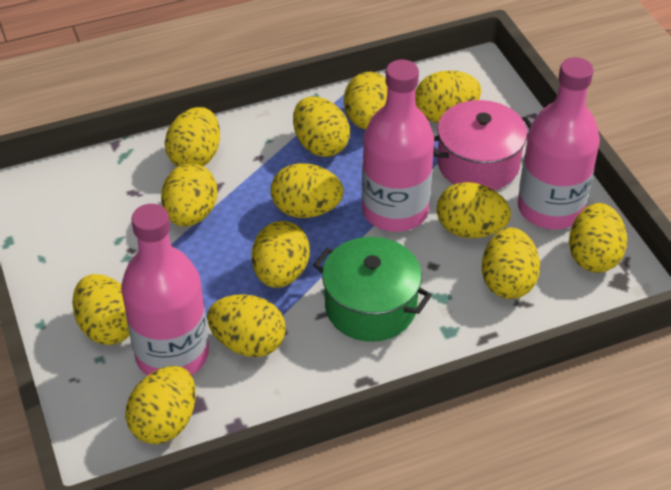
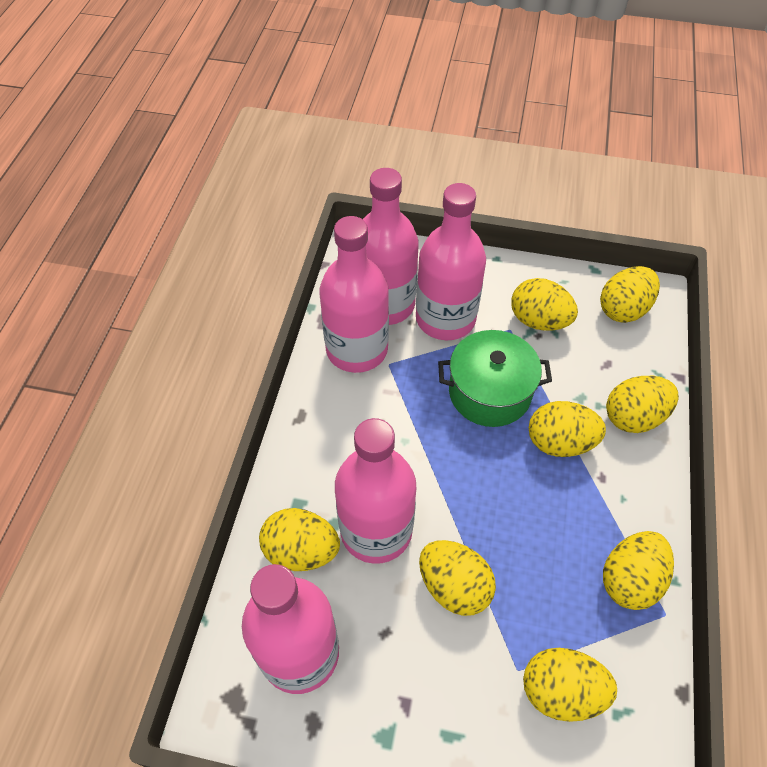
pink bottle: [121,204,209,376] [362,60,434,232] [518,57,600,230] = 3 -> [242,564,339,694] [320,216,389,373] [335,418,416,564] [363,168,419,325] [416,183,486,340] = 5
pink pot: [433,100,531,190] = 1 -> none = 0
yellow egg: [72,274,130,345] [125,366,196,444] [161,163,217,227] [165,107,220,167] [207,294,286,357] [252,221,310,288] [271,163,344,218] [293,97,350,157] [344,72,388,129] [415,71,481,123] [437,182,511,238] [482,228,540,299] [569,203,627,273] = 13 -> [259,508,340,571] [419,540,496,616] [511,278,578,331] [523,648,617,722] [529,401,606,457] [600,266,660,323] [603,531,674,610] [606,376,679,433] = 8

